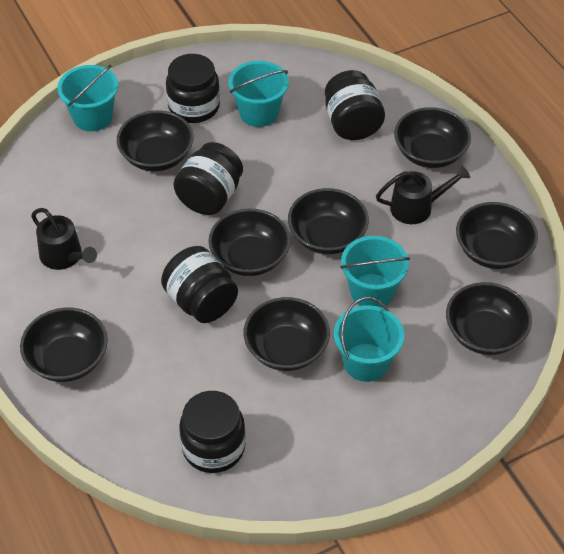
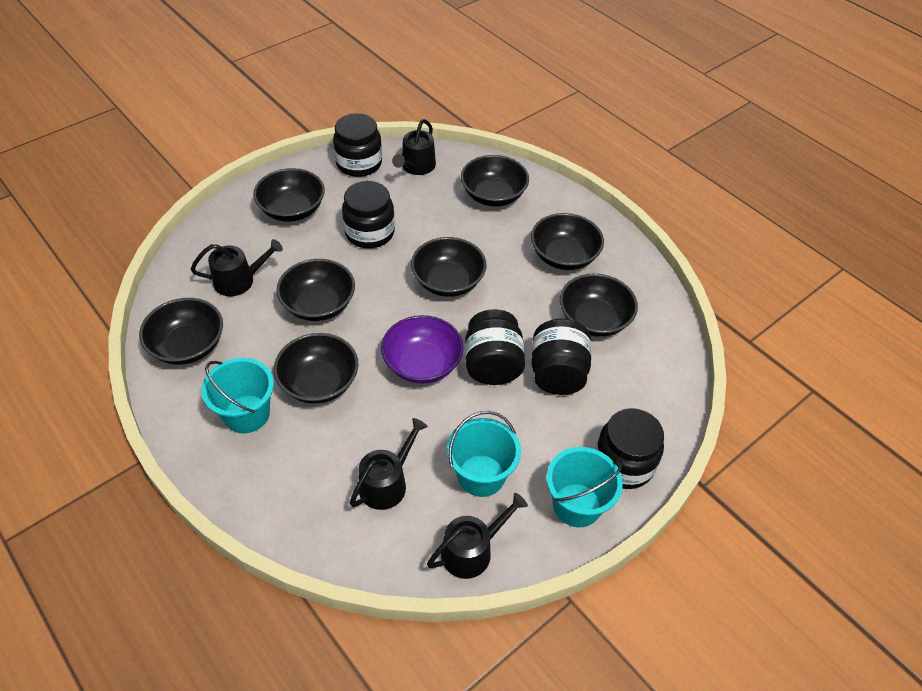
black watering can: [31,208,97,270] [376,165,470,224] = 2 -> [191,239,283,296] [350,418,428,510] [392,119,436,175] [427,493,528,579] = 4
purple bowl: none = 0 -> [381,315,463,384] = 1
turquoise bucket: [57,65,118,131] [228,61,289,127] [334,297,404,382] [340,236,410,308] = 4 -> [201,358,274,433] [447,411,521,497] [547,447,623,527] = 3

